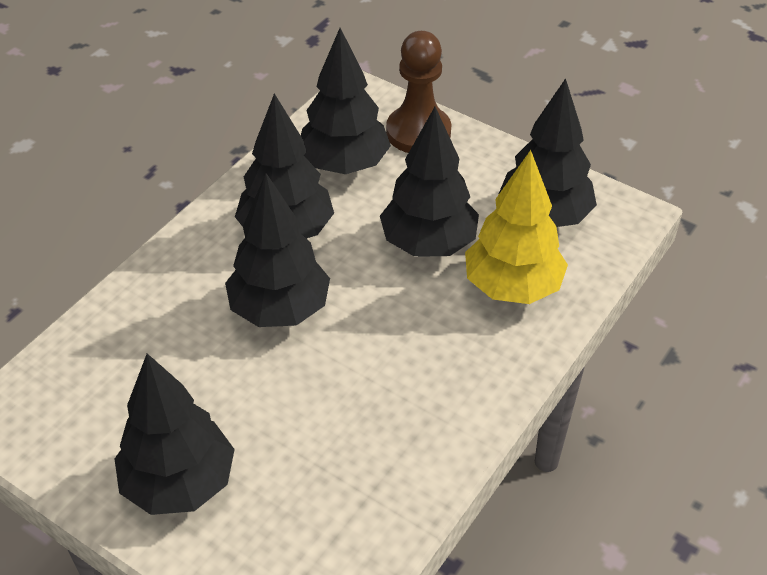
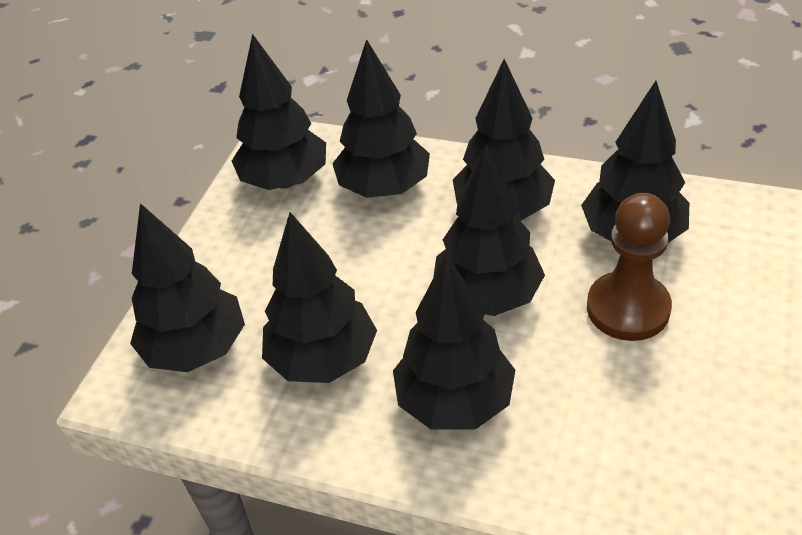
black tree: [115,354,235,515] [225,173,330,327] [235,93,334,239] [301,28,391,174] [380,107,479,257] [499,78,597,227] = 6 -> [130,203,245,372] [232,34,326,190] [262,212,377,383] [332,39,430,198] [393,253,515,429] [433,145,545,316] [453,59,555,221] [581,81,689,243] = 8
yellow tree: [465,150,568,304] = 1 -> none = 0

